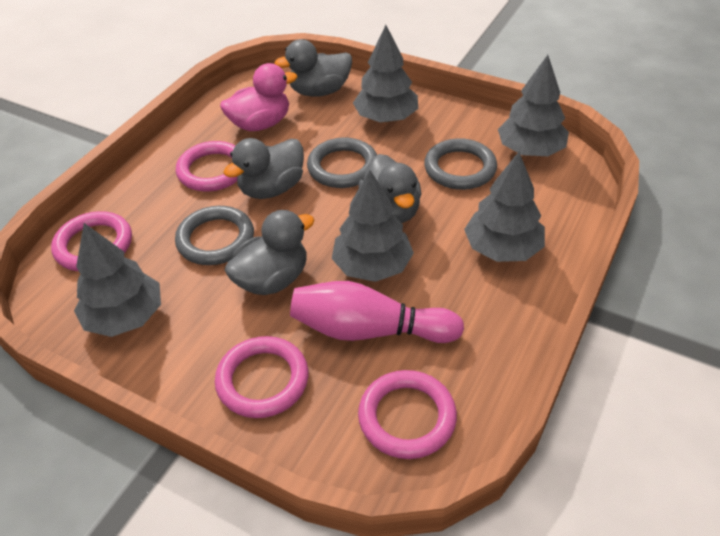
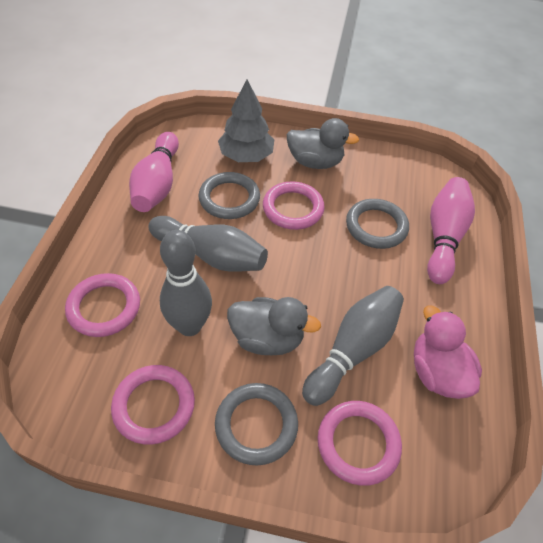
grey bowling pin: none = 0 -> [148,216,268,272] [160,230,212,336] [302,286,404,406] = 3
grey duck: [223,138,304,199] [225,210,315,295] [274,39,352,97] [358,154,421,223] = 4 -> [227,297,321,355] [287,118,359,169] = 2
grey tree: [74,223,161,337] [332,170,414,282] [353,25,418,122] [464,152,545,262] [498,55,569,156] = 5 -> [218,80,274,162] = 1
pink bowling pin: [290,281,464,343] = 1 -> [129,132,179,212] [427,177,475,284] = 2

